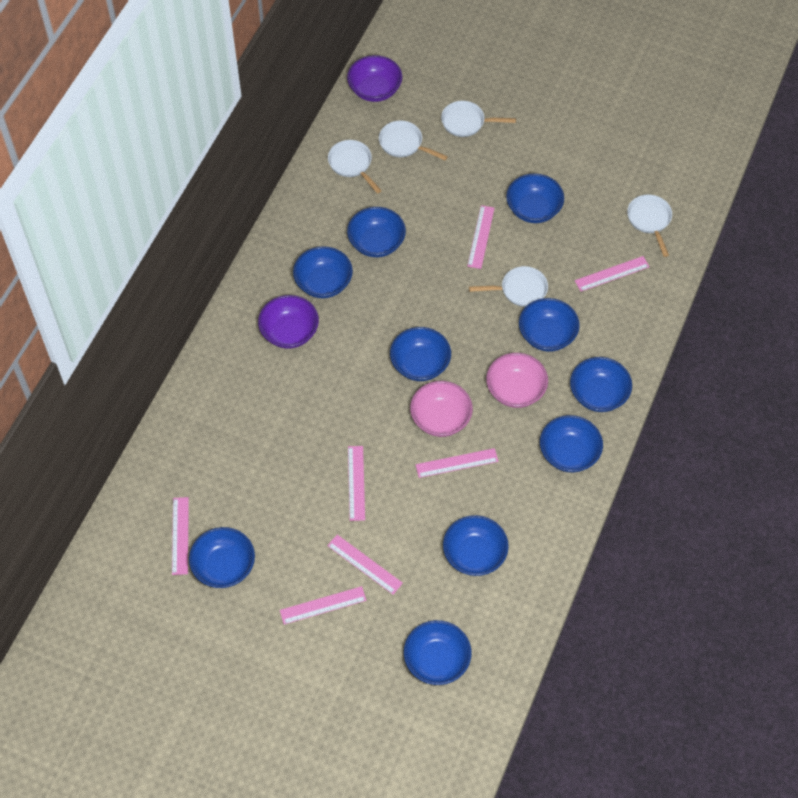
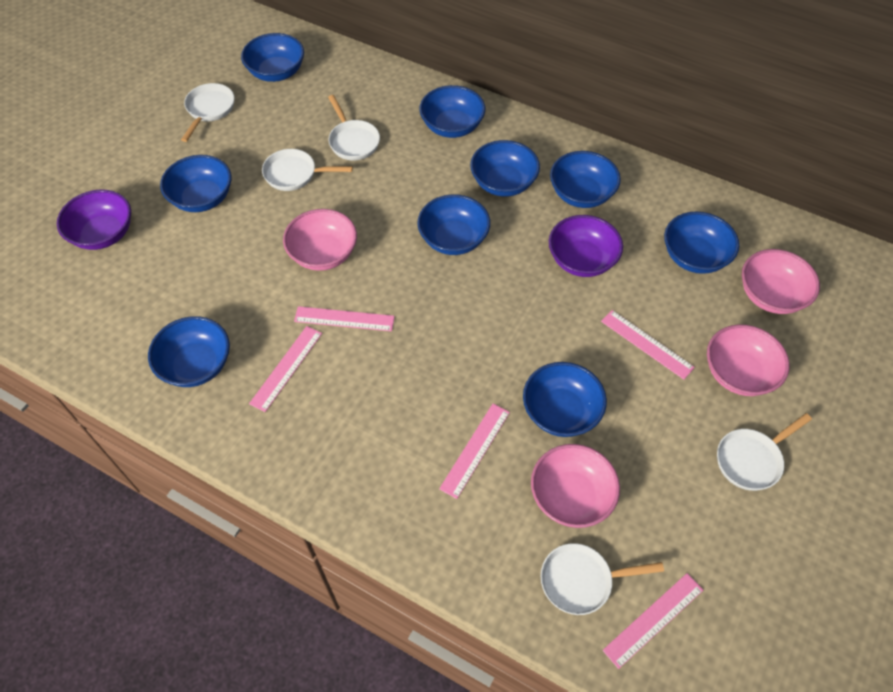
blue bowl: [189,527,255,588] [293,246,353,298] [347,207,406,257] [390,327,451,381] [404,620,472,685] [443,515,509,576] [506,173,564,223] [519,298,580,352] [540,415,603,473] [570,357,632,412] = 10 -> [148,316,230,387] [160,155,231,212] [241,33,304,82] [417,195,490,255] [419,85,485,138] [470,140,540,197] [523,362,607,437] [550,151,621,208] [664,211,739,274] = 9
pink bowl: [410,381,473,437] [486,353,548,408] = 2 -> [283,209,357,271] [531,444,620,528] [707,324,790,396] [742,249,820,314] = 4
pink ruler: [172,497,189,575] [280,586,367,625] [327,535,403,594] [348,446,365,521] [415,448,498,478] [467,205,494,269] [575,256,650,292] = 7 -> [249,326,322,412] [294,306,395,332] [439,404,510,499] [601,310,695,380] [602,573,703,669] = 5

